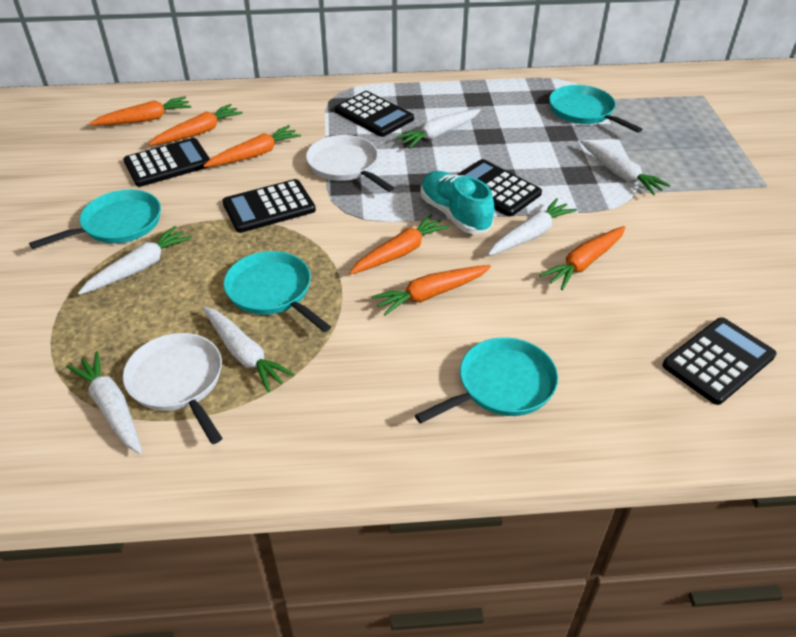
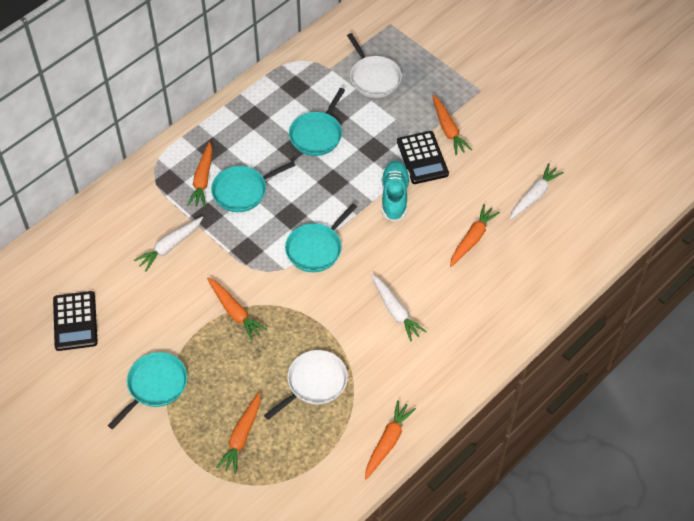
black calculator: [123,138,210,187] [222,179,316,233] [335,91,414,137] [457,159,542,217] [662,317,777,405] = 5 -> [53,291,98,351] [397,131,449,184] = 2
white carrot: [66,352,142,454] [78,226,192,295] [203,306,295,392] [396,109,481,148] [488,198,577,256] [580,140,670,195] = 6 -> [134,217,203,272] [371,274,427,342] [510,163,564,220] = 3

